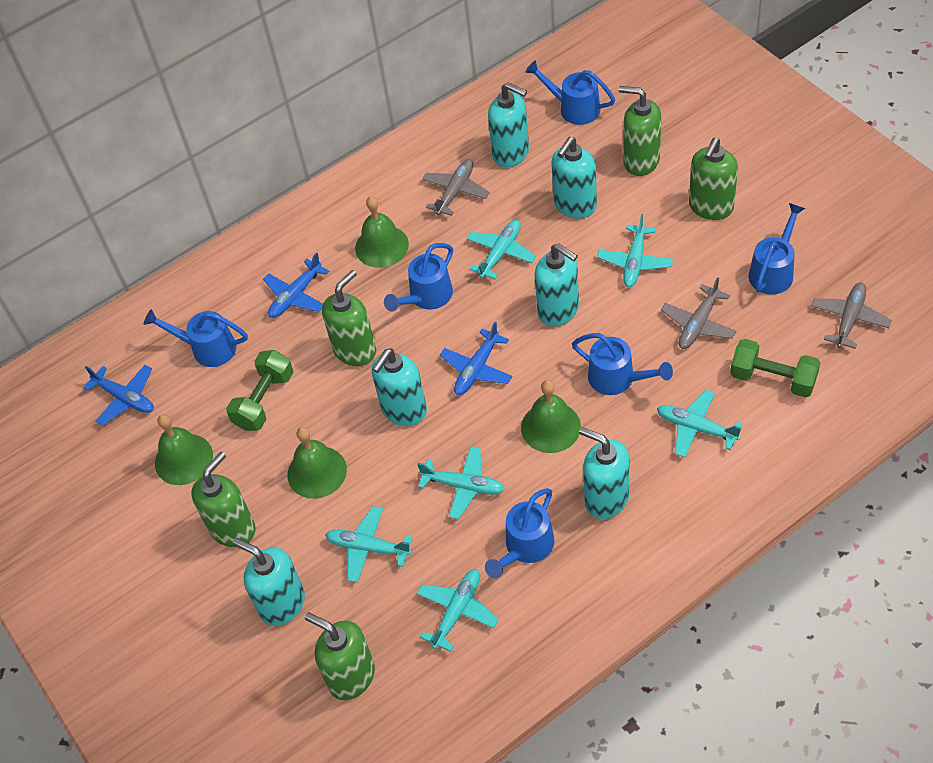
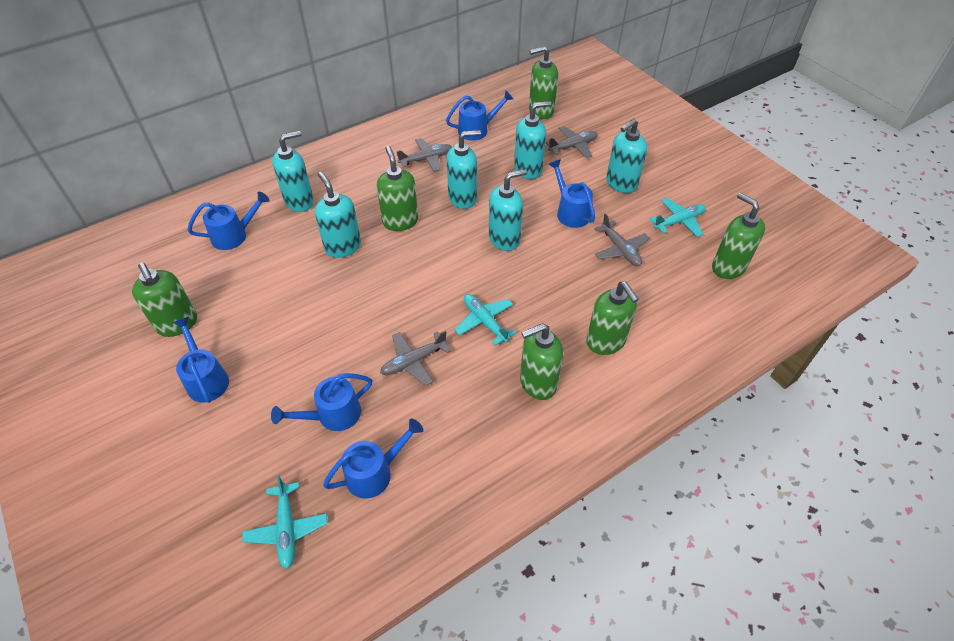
blue plane: [83,365,154,426] [263,252,330,318] [440,322,513,395] = 3 -> none = 0
green bell: [155,414,213,485] [288,427,347,499] [355,196,409,268] [521,380,581,453] = 4 -> none = 0
green dumbbell: [226,350,293,431] [730,339,820,398] = 2 -> none = 0
green soap dispenser: [191,452,256,547] [305,612,375,700] [322,270,376,366] [619,86,661,176] [689,138,738,220] = 5 -> [132,262,197,337] [377,146,418,231] [520,323,563,400] [529,46,558,119] [586,281,639,355] [712,193,765,279] = 6
grey plane: [422,159,490,216] [661,277,736,349] [811,282,892,349] = 3 -> [380,331,451,386] [397,138,452,172] [545,126,598,158] [594,213,649,266] = 4
turquoise plane: [325,506,413,583] [417,446,505,519] [417,569,499,652] [467,220,536,280] [597,214,673,287] [657,390,742,458] = 6 -> [242,475,328,569] [454,294,517,346] [649,198,706,237] = 3

